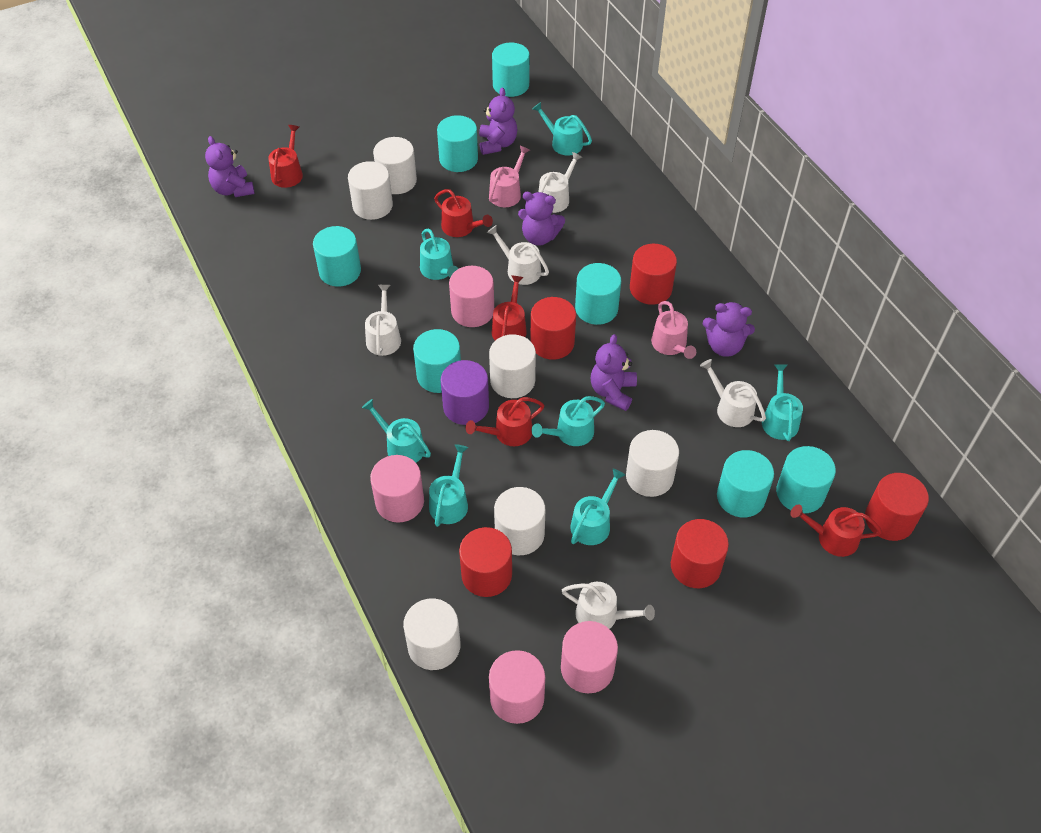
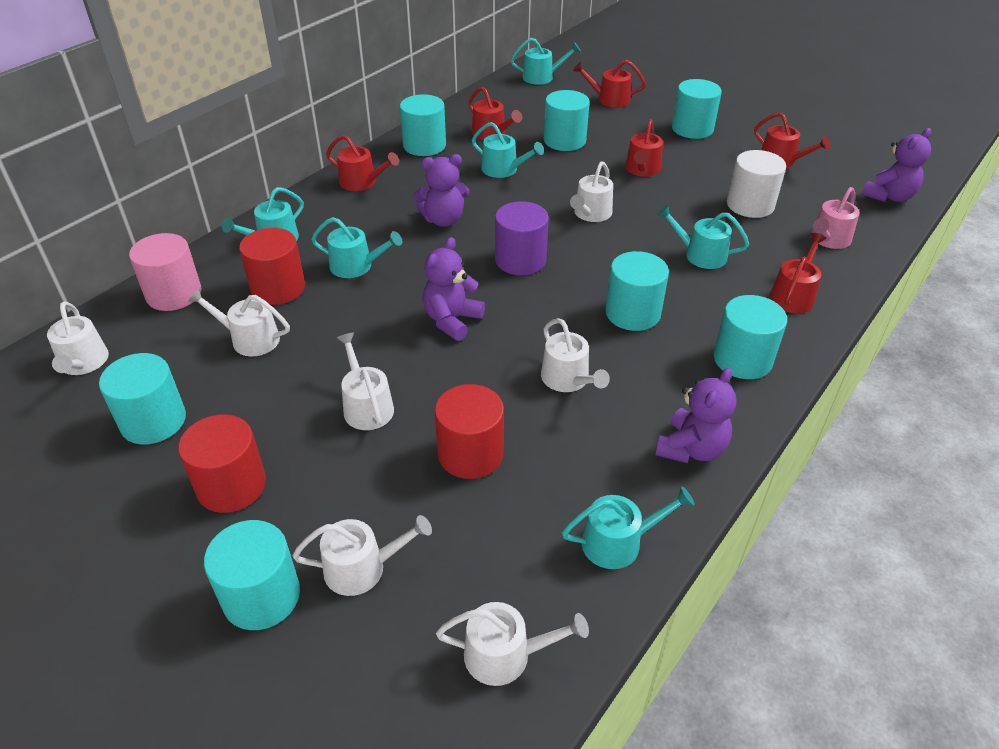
pink cylinder: [370,455,424,523] [449,266,494,327] [489,650,545,724] [561,621,618,694] = 4 -> [129,233,201,311] = 1
pink watering can: [489,146,530,207] [651,301,696,359] = 2 -> [811,187,859,249] = 1
purple teddy bear: [205,136,255,197] [479,87,518,155] [518,192,565,246] [590,334,637,411] [703,302,755,357] = 5 -> [413,154,470,227] [422,237,485,341] [655,368,736,463] [862,128,931,202] = 4
red cylinder: [459,527,512,597] [530,297,576,360] [630,244,677,305] [671,519,729,588] [865,473,929,541] = 5 -> [178,414,266,513] [239,228,305,305] [434,384,504,479] = 3
red watering can: [268,125,303,188] [434,189,493,237] [466,397,544,446] [492,275,527,340] [790,505,882,557] = 5 -> [326,135,399,191] [468,87,522,140] [573,60,646,108] [625,119,663,177] [754,112,831,168] [770,233,826,313] = 6
turquoise watering can: [362,399,431,462] [420,229,458,280] [429,444,468,527] [532,396,605,446] [533,102,592,156] [571,469,625,545] [762,364,803,441] = 7 -> [222,187,304,241] [311,217,402,278] [472,122,544,178] [511,38,581,85] [562,487,695,569] [657,205,749,269] = 6
white cylinder: [348,161,393,220] [373,137,417,194] [403,599,461,670] [489,334,536,398] [494,487,545,555] [626,430,679,497] = 6 -> [727,150,786,218] = 1
white watering can: [365,285,401,356] [487,225,549,285] [538,152,582,213] [562,582,655,629] [700,359,766,427] = 5 -> [47,301,109,375] [188,288,290,356] [292,515,432,596] [337,333,394,430] [436,602,589,686] [541,318,610,392] [570,161,613,222] = 7

